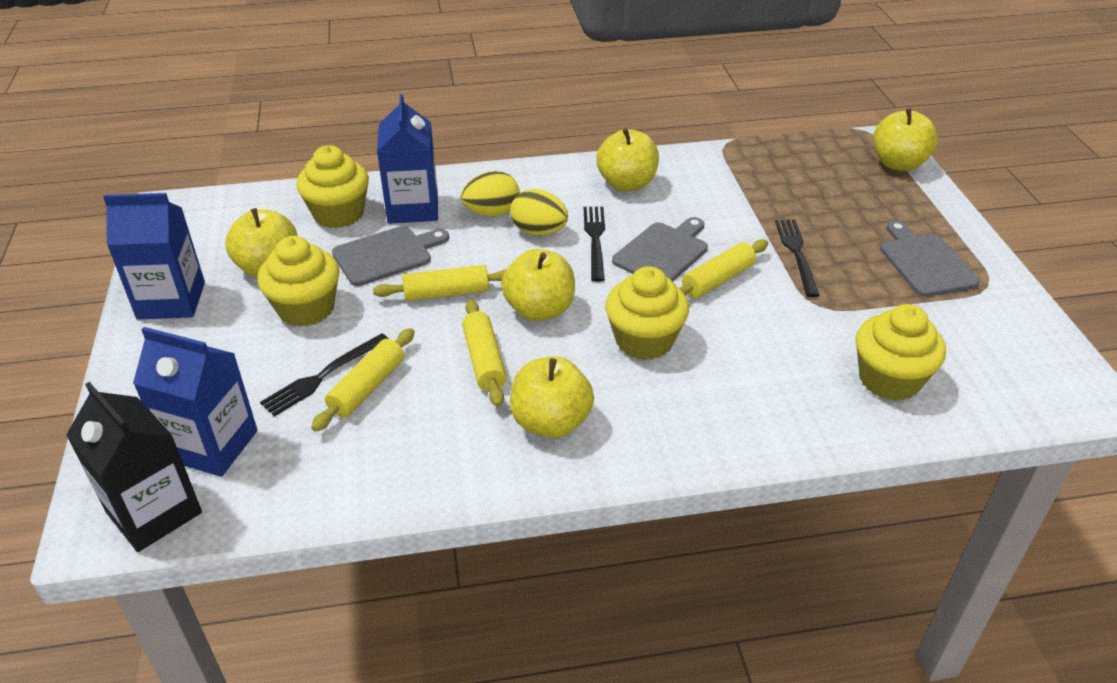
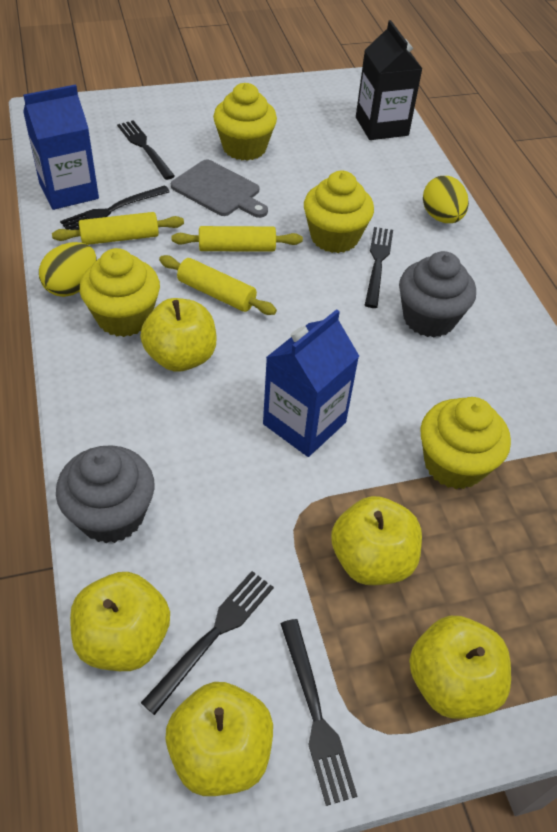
black fork: [260,333,389,416] [584,207,605,282] [775,219,820,297] = 3 -> [60,185,170,230] [117,120,175,180] [141,571,274,715] [280,619,357,806] [365,227,393,308] = 5
blue carton: [103,193,205,320] [133,327,258,477] [377,94,438,224] = 3 -> [23,85,99,210] [263,309,359,457] = 2
grey cupcake: none = 0 -> [56,445,155,543] [399,251,476,337] = 2
grey cutting board: [332,226,449,286] [612,217,708,281] [880,221,980,297] = 3 -> [171,159,268,218] = 1
yellow rolling pin: [311,328,414,432] [373,265,507,301] [462,299,507,407] [680,240,768,298] = 4 -> [52,212,184,245] [159,255,277,315] [172,226,303,252] = 3

